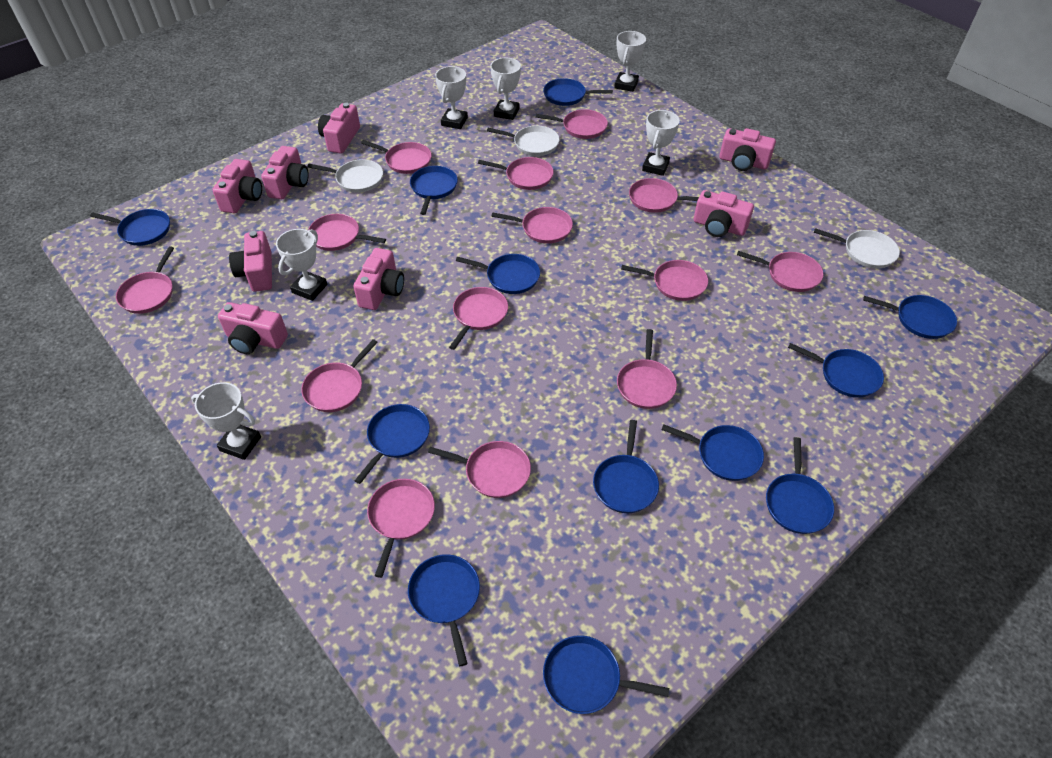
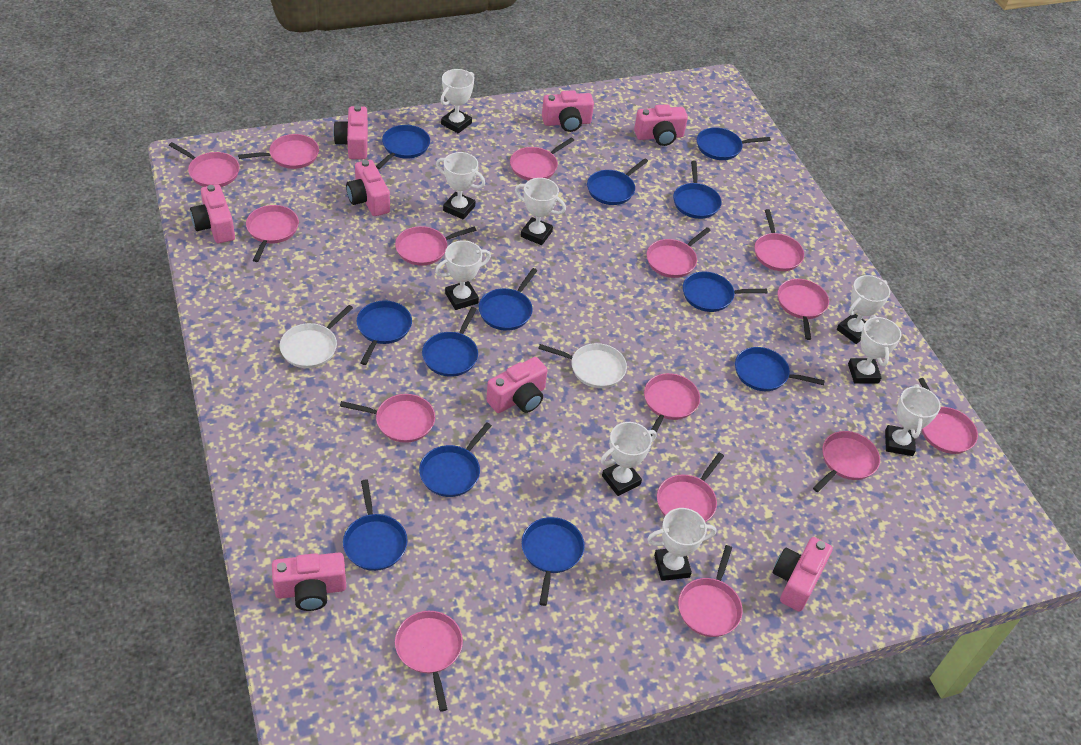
pink pan: [116,246,174,314] [301,339,378,412] [308,214,386,251] [361,140,432,174] [367,479,435,578] [428,441,531,498] [449,287,508,350] [478,157,554,190] [491,207,573,244] [536,109,608,139] [617,329,677,409] [621,260,708,301] [629,178,699,213] [737,251,823,292] = 14 -> [169,142,240,187] [238,134,319,169] [246,205,299,262] [340,394,435,443] [395,226,476,266] [395,611,463,712] [510,138,574,181] [644,373,700,437] [647,227,711,278] [657,453,724,522] [678,545,743,637] [754,209,804,271] [777,279,829,340] [813,431,880,492] [918,378,978,454] = 15
white pan: [307,159,383,193] [487,126,559,156] [814,228,900,269] = 3 -> [280,305,353,368] [538,343,627,388] = 2
white trophy: [191,382,261,460] [276,229,327,301] [435,66,468,129] [490,58,521,120] [614,31,646,92] [642,110,680,176] = 6 -> [435,240,491,310] [436,152,485,219] [440,69,474,133] [515,178,566,245] [601,422,657,496] [647,508,716,581] [837,275,890,344] [848,315,902,384] [885,384,941,456] = 9

